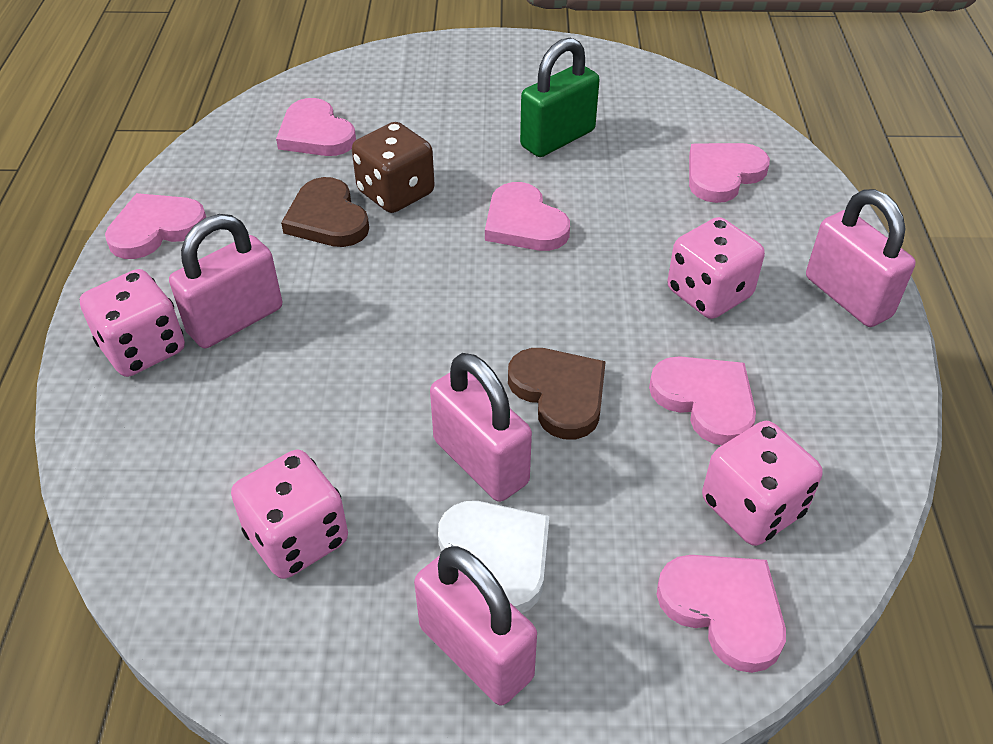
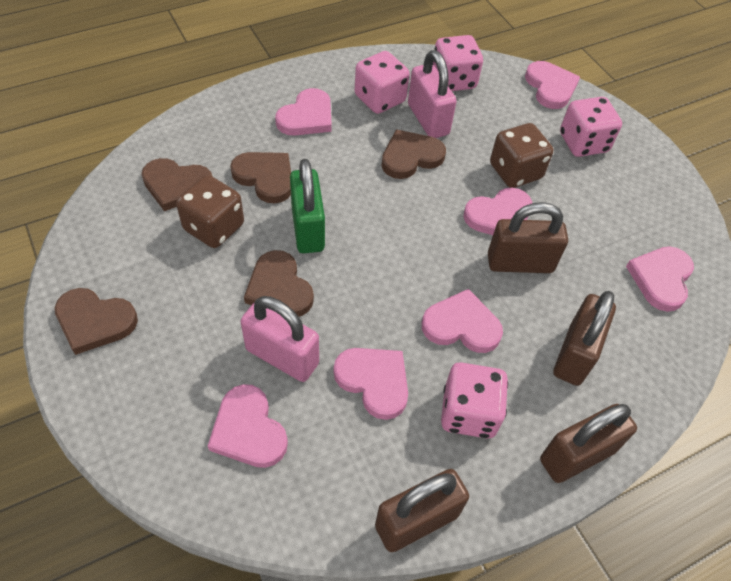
brown dice: [352,122,435,213] = 1 -> [176,175,244,248] [490,123,553,188] = 2
brown heart: [281,177,369,247] [508,348,606,439] = 2 -> [55,288,138,355] [141,158,213,211] [230,152,291,203] [244,250,314,317] [382,130,446,179] = 5
brown padlock: none = 0 -> [375,469,469,552] [488,202,568,273] [540,404,637,483] [553,291,616,386] = 4
pink heart: [105,193,206,259] [276,98,356,156] [485,182,570,251] [649,356,756,445] [656,555,786,673] [689,143,770,203] = 6 -> [208,384,288,468] [275,88,332,136] [334,348,408,420] [422,289,503,353] [463,188,532,235] [525,61,580,109] [626,246,694,312] = 7
pink padlock: [169,214,282,348] [414,546,537,705] [430,353,532,502] [806,189,916,327] = 4 -> [241,296,319,382] [408,50,457,138] = 2
white heart: [438,501,549,613] = 1 -> none = 0

